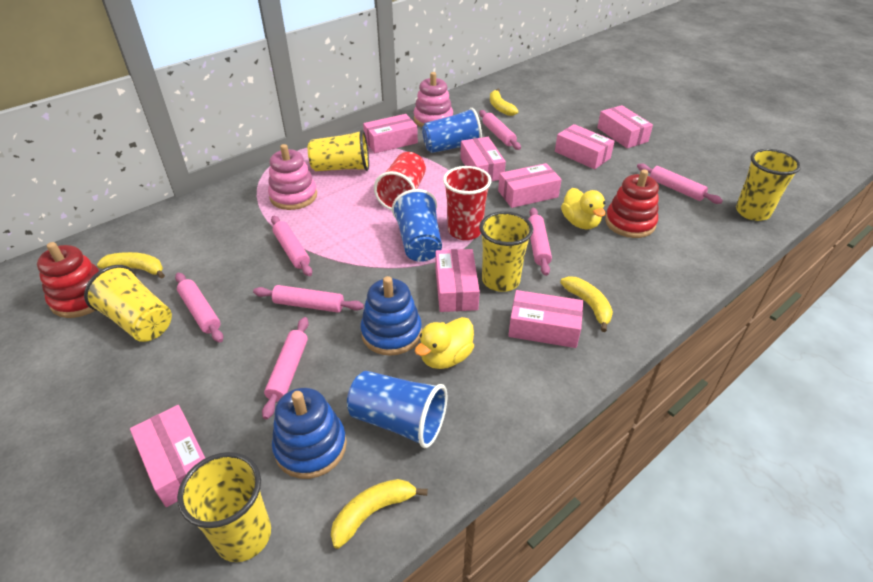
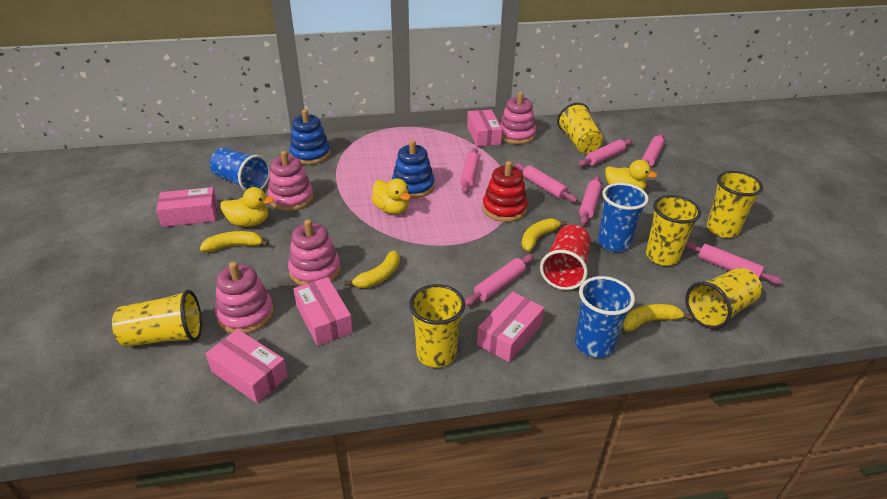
pink box: [130,405,205,507] [363,114,418,153] [436,249,480,312] [460,137,506,181] [498,163,562,208] [508,290,583,348] [555,124,615,169] [597,105,653,148] = 8 -> [156,187,218,227] [206,329,288,403] [293,277,353,346] [467,109,502,147] [477,292,544,362] = 5
pink stacking toy: [268,144,317,210] [413,72,453,127] = 2 -> [215,262,274,334] [268,151,314,211] [288,219,341,286] [500,92,536,144] = 4
red cup: [374,152,426,210] [443,166,492,240] = 2 -> [540,225,591,290] = 1
red stacking toy: [37,242,99,318] [605,169,659,238] = 2 -> [482,161,528,222] = 1
yellow cup: [84,265,172,342] [177,452,271,562] [308,130,369,171] [479,211,533,292] [736,149,801,221] = 5 -> [112,290,202,347] [409,284,465,368] [557,103,603,154] [646,195,701,266] [685,268,762,329] [707,171,763,238] = 6
yellow duck: [415,317,474,369] [561,188,606,229] = 2 -> [220,187,274,227] [371,179,411,214] [605,160,657,190] = 3

